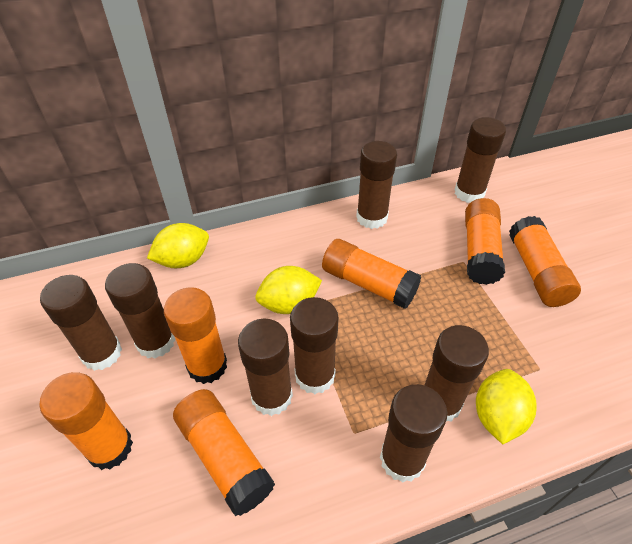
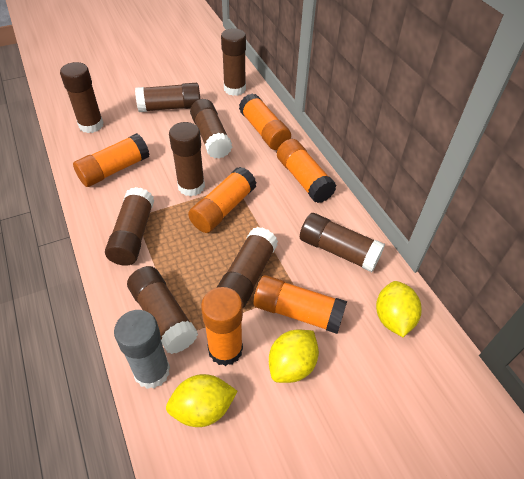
brown glue stick: [40,275,122,371] [105,263,176,359] [238,319,293,416] [290,297,338,394] [356,141,397,229] [380,384,447,483] [425,325,489,422] [455,117,506,203] = 8 -> [60,62,103,133] [105,187,154,266] [127,266,198,354] [135,83,200,112] [169,122,205,197] [190,99,232,159] [217,227,278,308] [221,28,246,96] [300,213,385,272] = 9
grey glue stick: none = 0 -> [114,310,170,389] = 1

